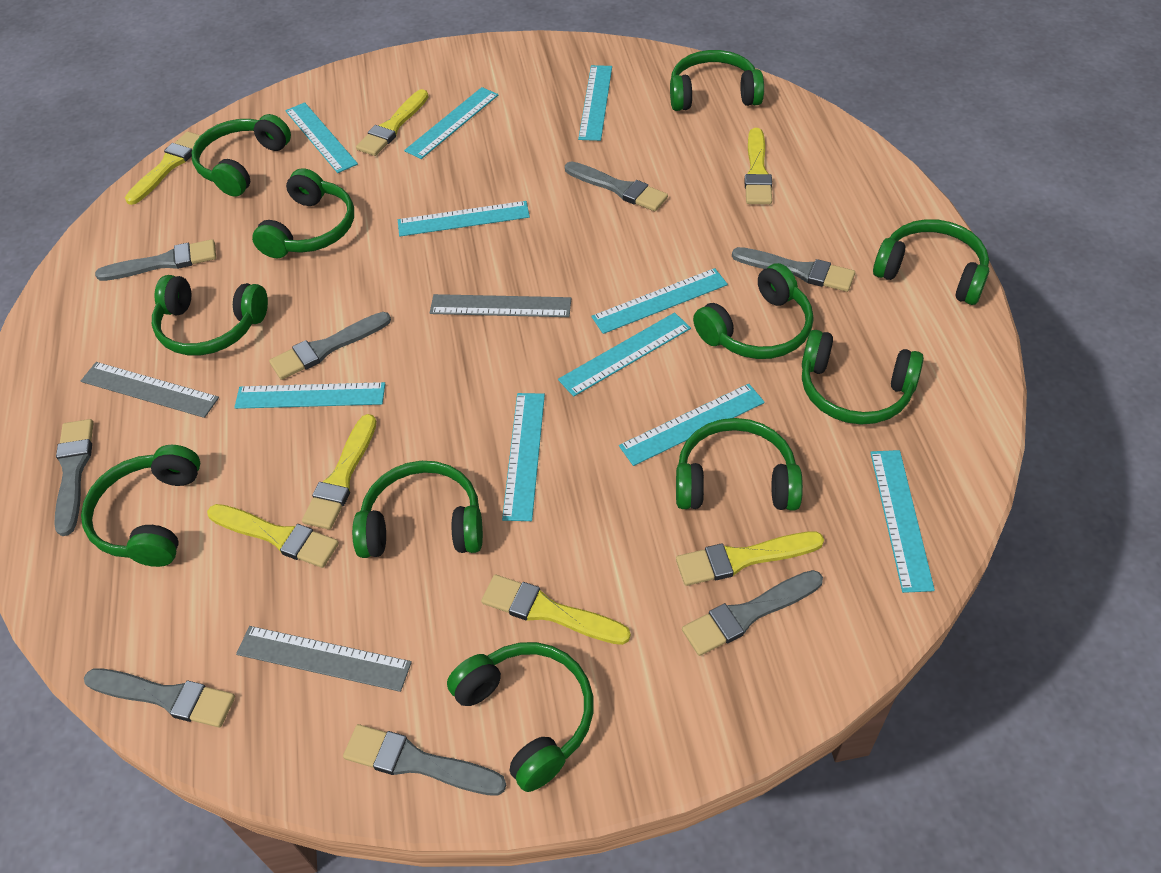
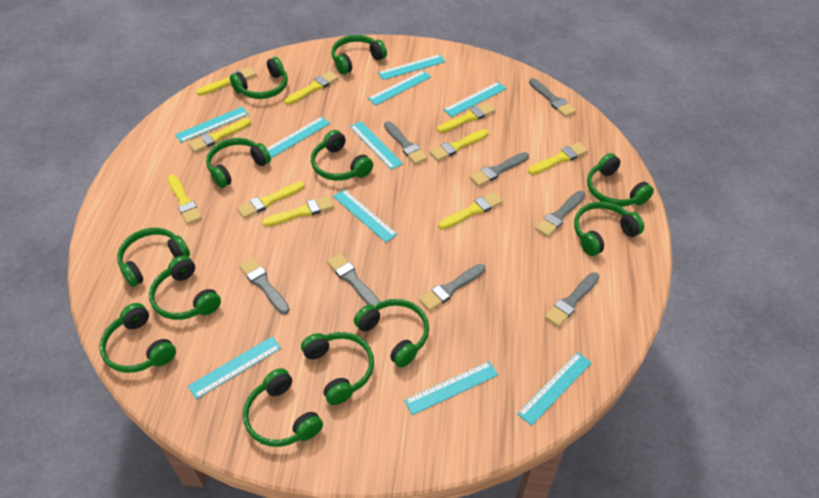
green headphones: [81,445,200,567] [152,275,268,356] [191,114,291,197] [252,168,354,258] [352,461,483,558] [447,642,593,792] [670,50,764,111] [676,418,803,510] [693,263,813,359] [802,330,924,424] [873,219,989,305] = 11 -> [100,303,176,373] [117,228,190,287] [149,255,221,320] [206,138,271,188] [230,57,288,99] [243,368,323,447] [301,332,374,405] [311,130,373,181] [331,35,387,75] [354,299,429,368] [574,201,644,256] [587,153,654,207] = 12
grey ruler: [81,362,219,418] [236,626,412,692] [430,294,571,317] = 3 -> none = 0
yellow brush: [125,131,201,205] [207,504,339,568] [302,414,377,530] [356,89,429,156] [481,574,631,645] [676,531,824,586] [744,128,772,204] = 7 -> [168,174,202,224] [188,119,251,153] [196,67,257,95] [237,181,305,218] [262,196,334,227] [285,71,339,105] [430,129,489,161] [437,102,495,133] [438,192,503,229] [528,142,588,175] = 10

